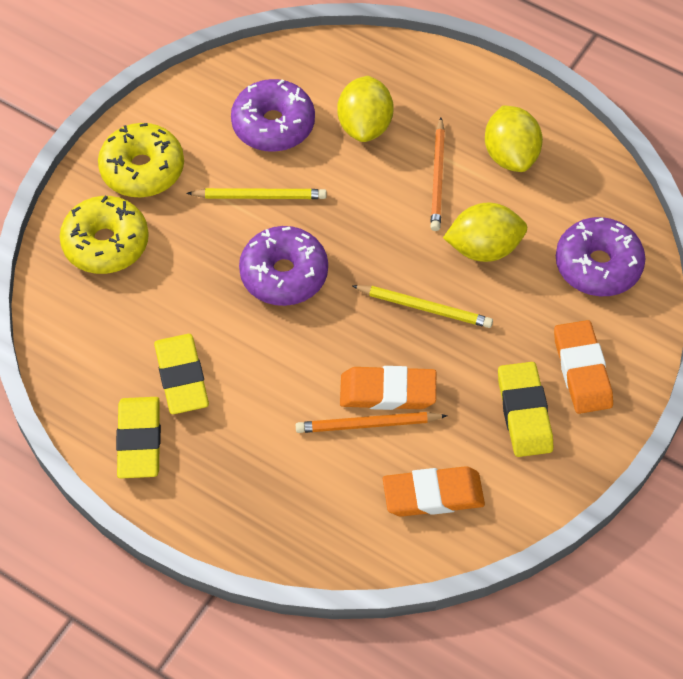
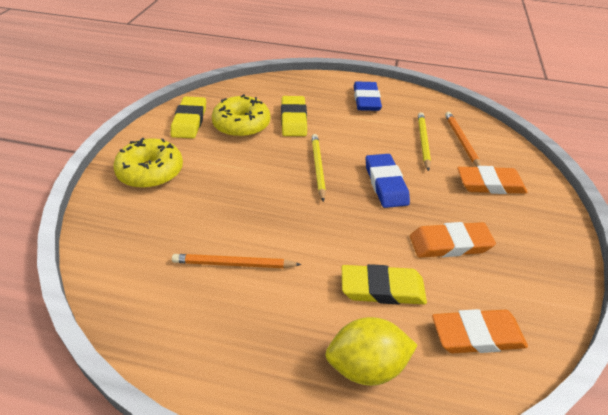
blue eraser: none = 0 -> [354,82,382,111] [366,154,410,208] = 2
purple donut: [231,79,315,152] [239,226,328,306] [556,217,646,296] = 3 -> none = 0
yellow lemon: [337,76,394,142] [443,203,527,262] [485,105,543,172] = 3 -> [325,317,418,386] = 1

